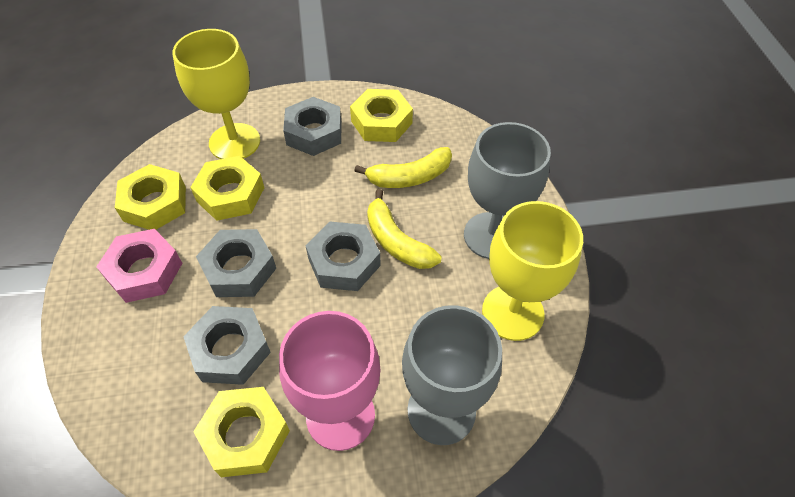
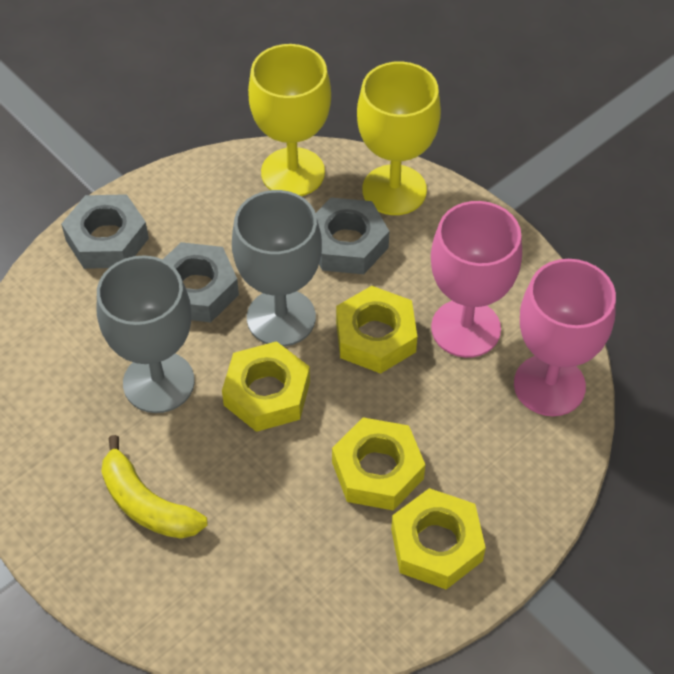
grey nut: [183,306,271,385] [196,229,276,297] [283,97,341,156] [306,222,381,291] = 4 -> [61,194,149,269] [163,242,239,322] [316,198,389,274] = 3
pink goblet: [279,311,380,451] = 1 -> [431,201,522,358] [514,259,616,416] = 2
pink nut: [96,229,182,303] = 1 -> none = 0
yellow banana: [354,147,452,188] [367,189,442,269] = 2 -> [101,435,207,539] = 1

